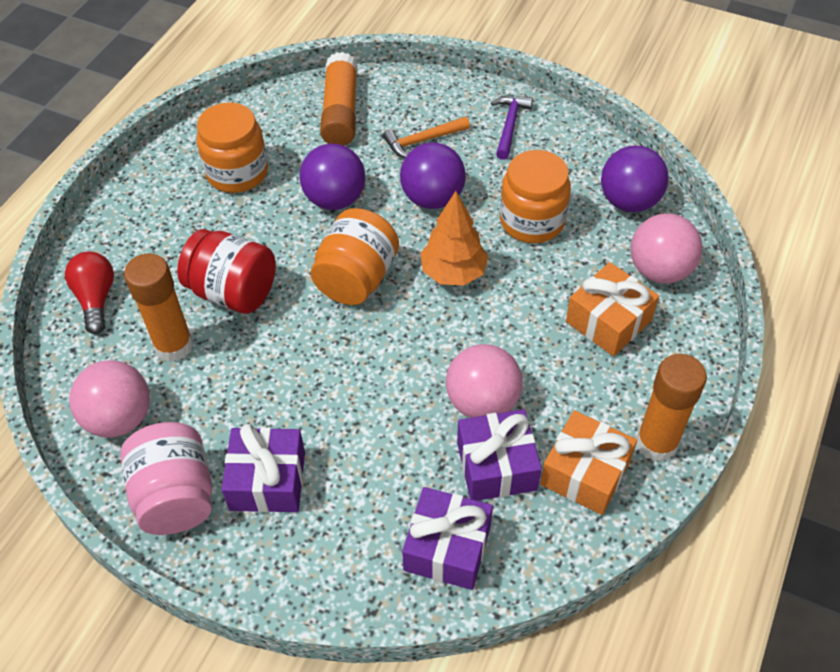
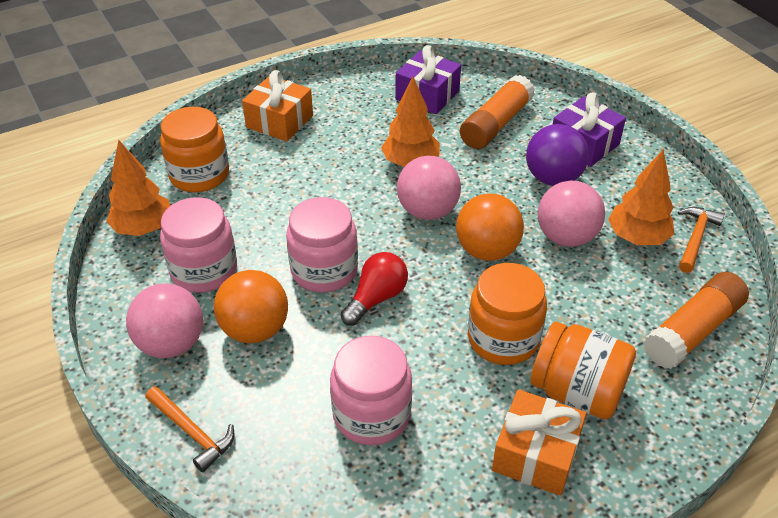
orange ball: none = 0 -> [214,270,288,343] [456,193,524,261] = 2
orange glue stick: [124,253,193,362] [320,52,358,146] [636,354,707,462] = 3 -> [460,75,535,149] [643,272,749,369] = 2
orange hammer: [383,116,470,158] = 1 -> [145,386,234,472] [678,207,725,273] = 2
orange tree: [420,191,489,286] = 1 -> [106,140,170,236] [381,76,440,167] [608,150,674,245] = 3
pink jar: [120,422,212,535] = 1 -> [160,197,237,293] [286,197,358,293] [330,336,412,445] = 3
purple ball: [299,144,365,210] [400,143,466,209] [601,145,669,212] = 3 -> [526,124,589,186] = 1
purple gift: [222,424,305,513] [402,487,493,590] [457,409,542,501] = 3 -> [395,45,461,114] [553,92,626,167] = 2
purple hammer: [491,95,533,160] = 1 -> none = 0
red jar: [177,229,276,314] = 1 -> none = 0

